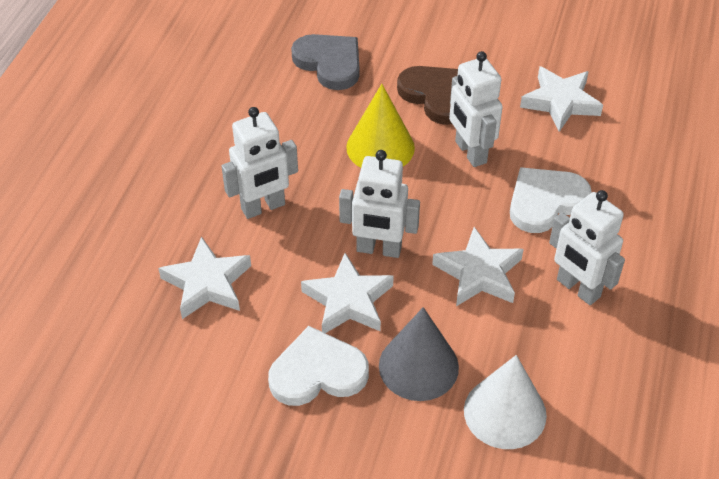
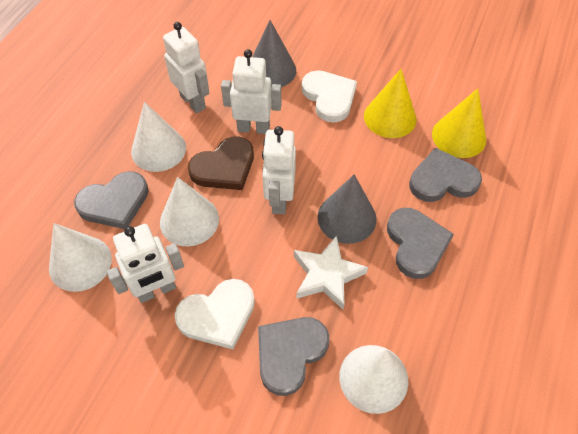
grey cone: [379,307,459,401] = 1 -> [252,20,296,88] [318,174,377,244] = 2
grey heart: [291,34,359,90] = 1 -> [74,171,149,229] [258,317,329,396] [387,208,454,279] [409,148,482,202] = 4
white cone: [464,355,547,449] = 1 -> [49,223,112,292] [131,102,186,172] [160,177,219,246] [339,345,408,414] = 4
white star: [158,236,251,319] [301,253,394,333] [432,227,524,306] [520,66,603,132] = 4 -> [294,235,368,309] = 1
yellow cone: [346,84,415,168] = 1 -> [364,69,416,138] [432,88,486,158] = 2

